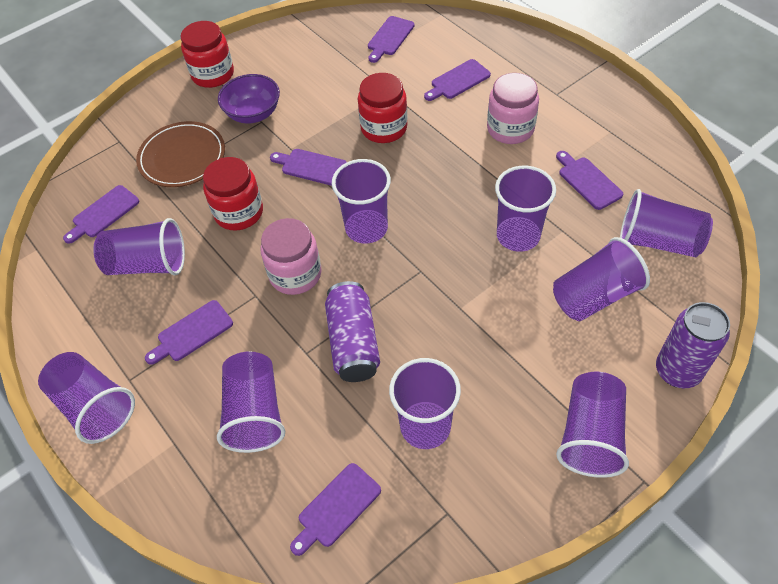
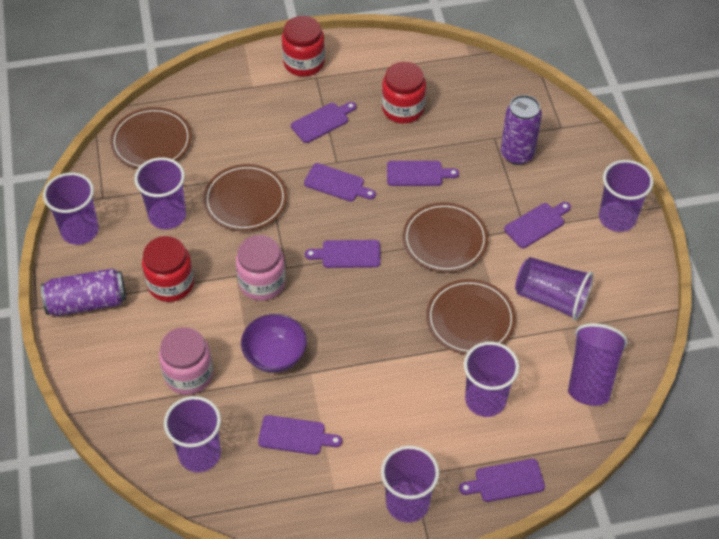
brown plate: [136,121,225,187] = 1 -> [110,107,192,169] [203,164,287,231] [403,202,488,273] [426,279,516,355] = 4
purple cup: [38,352,135,444] [93,218,185,275] [217,351,285,453] [332,159,391,244] [389,358,461,449] [495,166,556,252] [553,237,650,321] [556,372,629,478] [620,189,713,257] = 9 -> [43,172,99,245] [134,157,186,229] [164,396,221,472] [381,445,439,523] [464,342,519,417] [515,257,594,320] [568,323,628,406] [599,160,654,232] = 8

